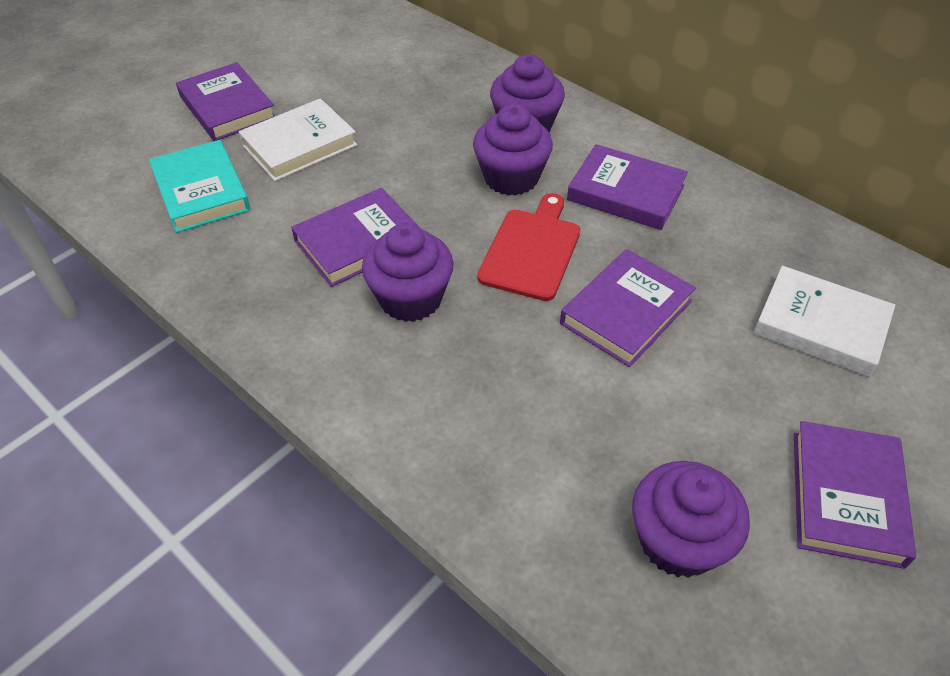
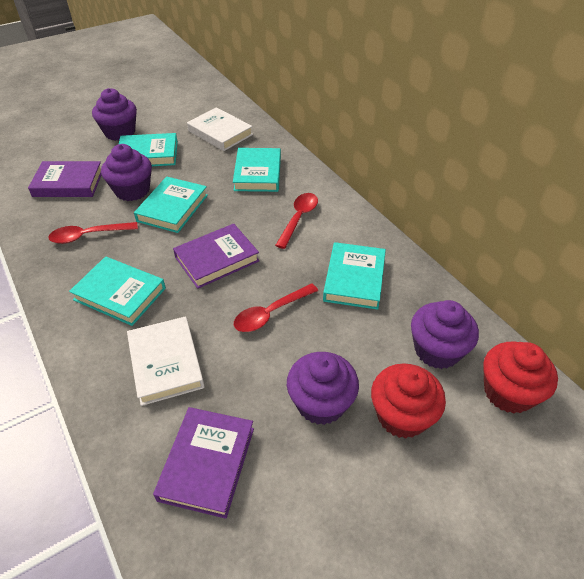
purple book: [176,62,275,141] [291,188,421,287] [560,249,696,367] [567,144,688,230] [794,421,916,569] = 5 -> [28,161,101,197] [153,407,254,519] [173,224,260,289] = 3
red cupcake: none = 0 -> [371,363,446,438] [483,342,558,413] = 2
red cutting board: [477,193,580,301] = 1 -> none = 0
red spoon: none = 0 -> [48,222,138,244] [234,284,318,332] [275,193,318,249] = 3
turquoise book: [149,140,250,233] = 1 -> [69,257,166,326] [119,133,178,166] [134,177,208,233] [233,148,281,192] [323,242,386,310] = 5

